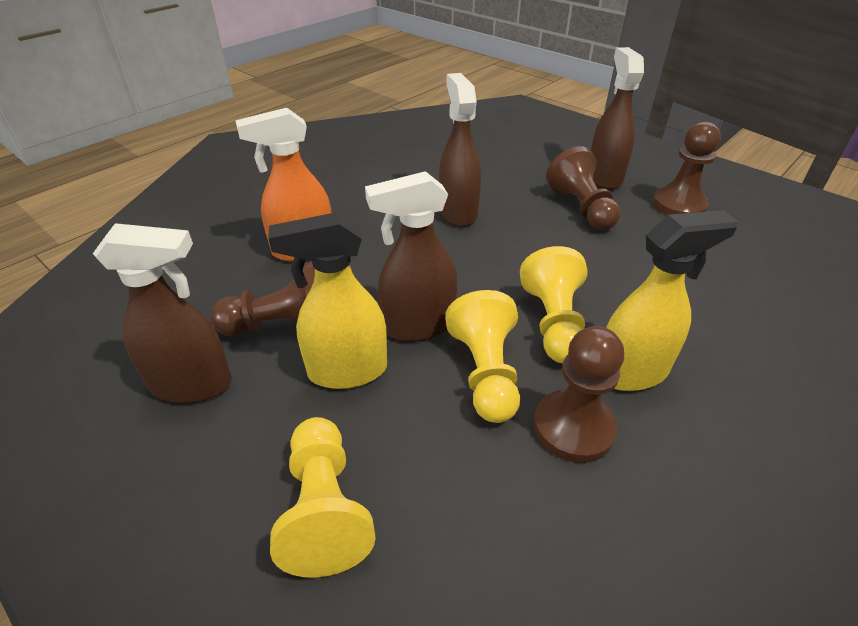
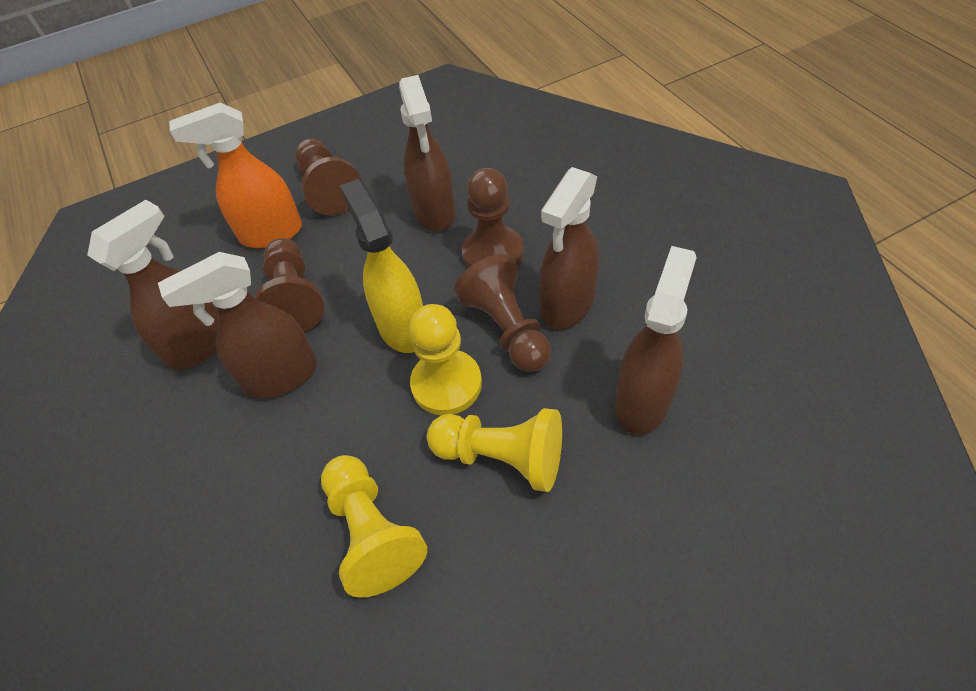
brown spray bottle: [93,223,232,403] [365,171,457,342] [439,73,481,227] [591,47,644,189] = 4 -> [87,200,219,370] [158,252,317,399] [399,75,456,232] [539,167,599,329] [615,246,697,435] = 5
yellow spray bottle: [268,212,387,389] [606,210,738,391] = 2 -> [340,179,423,353] = 1

